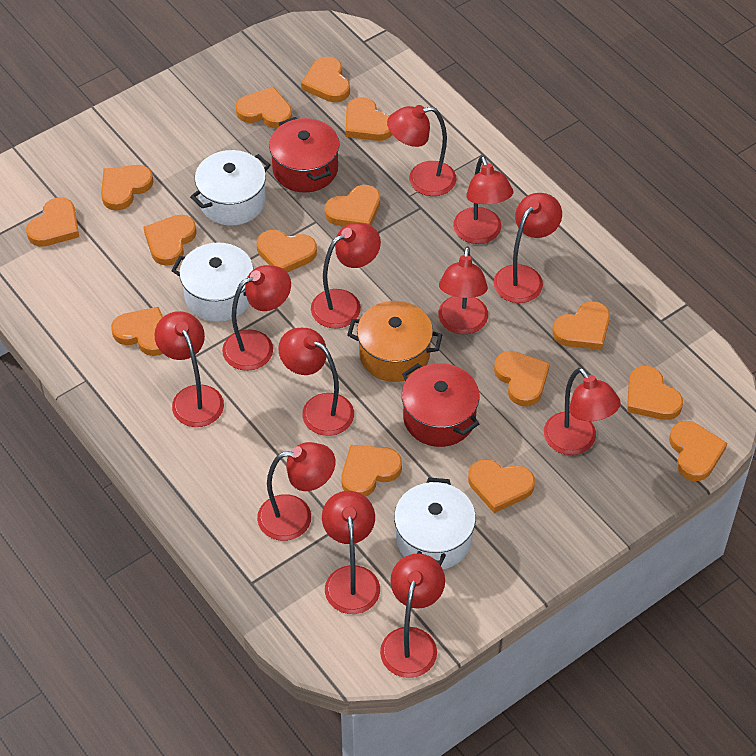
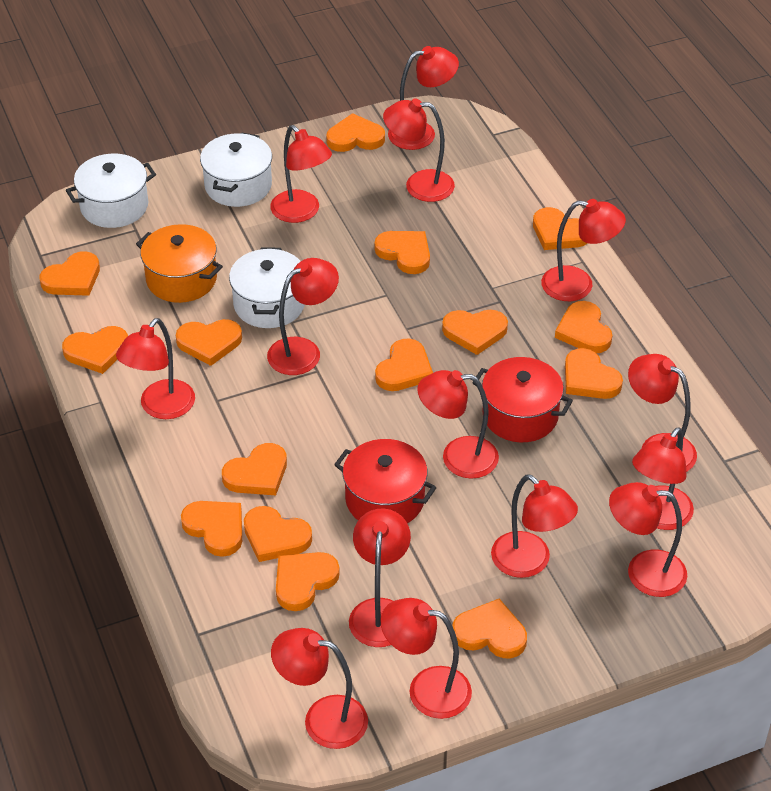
red lamp: [155,311,224,427] [222,265,291,371] [257,442,335,541] [278,328,354,436] [311,223,381,328] [322,491,380,614] [380,553,445,678] [387,105,456,196] [438,246,488,334] [453,156,513,244] [493,193,562,303] [544,368,621,455] = 12 -> [116,318,195,419] [267,258,339,375] [270,125,332,223] [271,628,368,749] [349,509,411,647] [380,598,472,719] [383,98,455,202] [388,46,459,150] [417,370,499,479] [491,474,578,578] [541,199,626,301] [609,482,687,597] [628,354,697,472] [632,427,694,530] = 14

